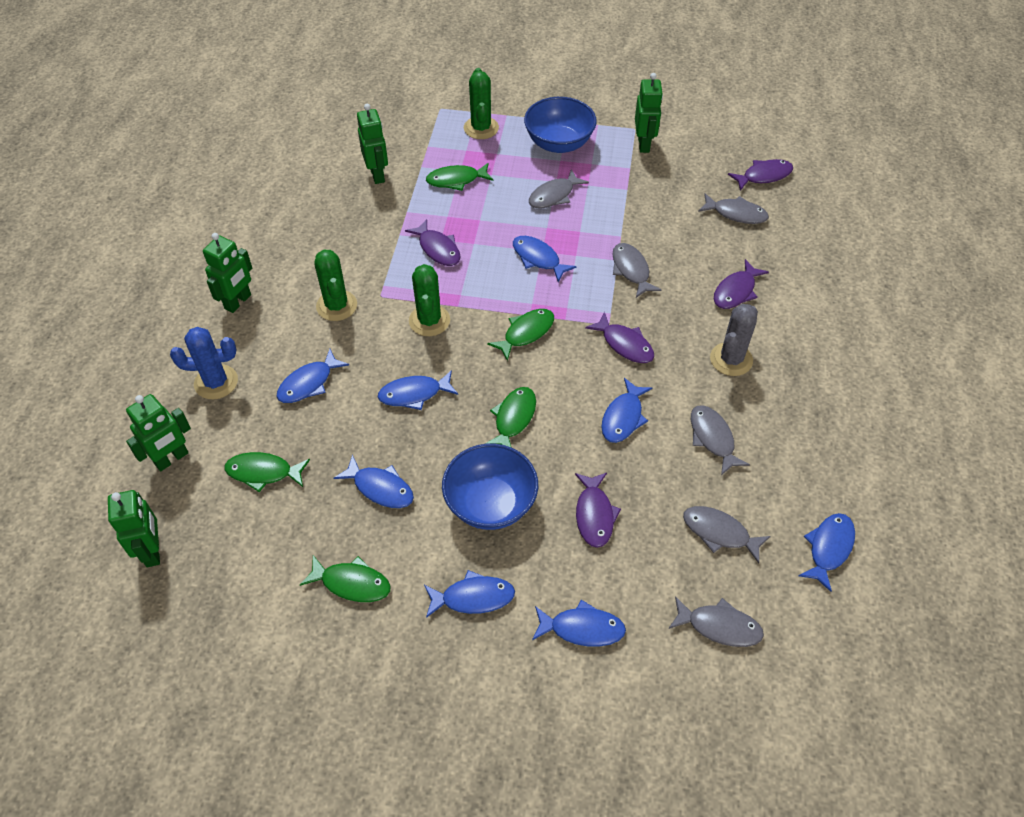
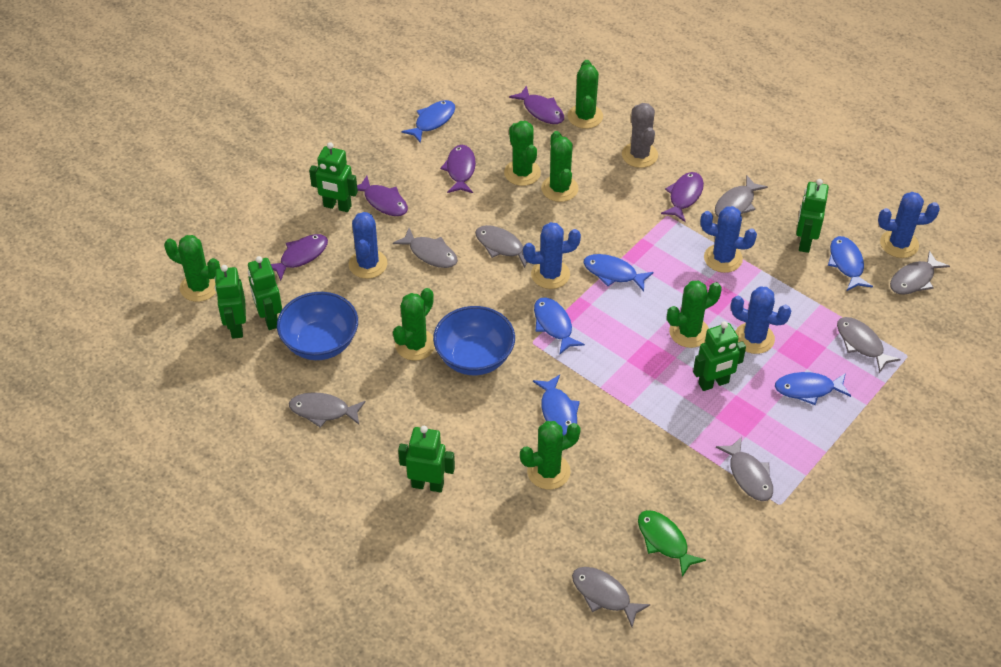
blue cactus: [170,327,238,400] = 1 -> [349,212,388,279] [523,222,581,289] [700,206,757,273] [731,287,791,354] [878,192,940,258] = 5
blue fish: [276,349,349,403] [333,454,414,508] [378,370,458,410] [424,570,515,618] [513,236,577,282] [532,600,626,647] [601,378,652,443] [799,513,855,592] = 8 -> [401,100,455,143] [533,375,580,436] [534,297,585,354] [583,254,654,291] [775,372,851,405] [828,236,873,291] = 6
green cactus: [314,250,357,321] [409,264,450,336] [464,68,499,139] = 3 -> [164,235,220,302] [393,288,435,361] [504,121,541,186] [520,421,581,489] [541,131,579,202] [568,60,603,129] [667,280,722,348] = 7
green fish: [224,452,310,492] [300,555,391,602] [426,163,494,191] [485,387,536,447] [487,309,554,361] = 5 -> [638,510,706,577] = 1
green robot: [108,490,160,567] [126,394,191,471] [203,233,252,313] [357,104,388,184] [635,73,663,153] = 5 -> [214,265,246,339] [248,256,282,330] [309,142,358,212] [398,426,455,492] [693,321,746,391] [796,179,829,253] = 6
grey fish: [529,169,589,209] [612,243,661,298] [669,596,764,647] [683,506,771,563] [691,405,750,475] [698,194,769,224] = 6 -> [289,392,366,428] [393,228,458,268] [475,225,540,268] [572,567,650,627] [715,175,768,217] [716,437,773,501] [837,317,901,373] [890,251,950,295] = 8

